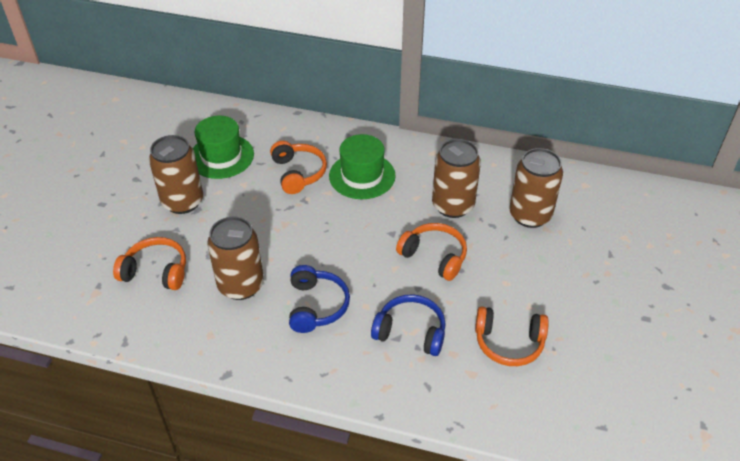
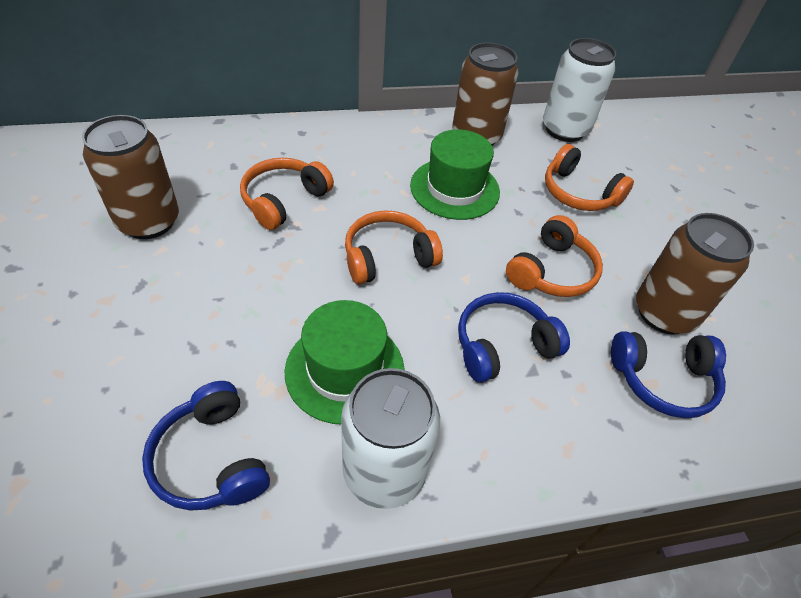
blue headphones: [289,265,350,333] [371,294,446,356] = 2 -> [142,381,270,511] [458,292,570,383] [611,331,726,418] = 3
brown can: [149,135,203,214] [207,217,264,300] [432,139,481,218] [509,148,563,228] = 4 -> [82,115,179,239] [452,42,518,146] [636,213,754,335] = 3
white can: none = 0 -> [341,368,440,509] [543,38,616,142] = 2

